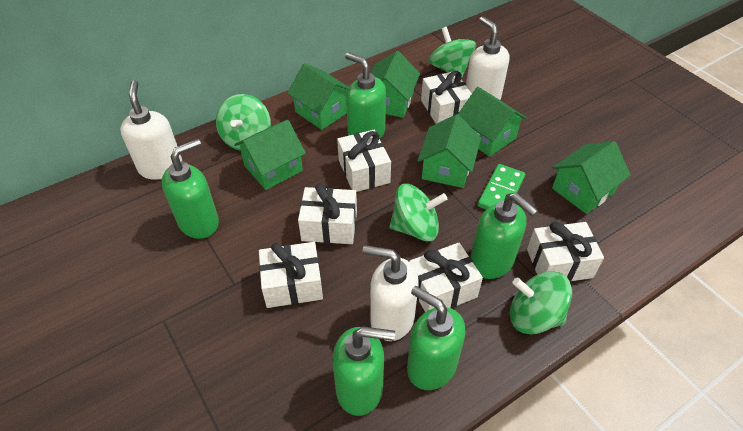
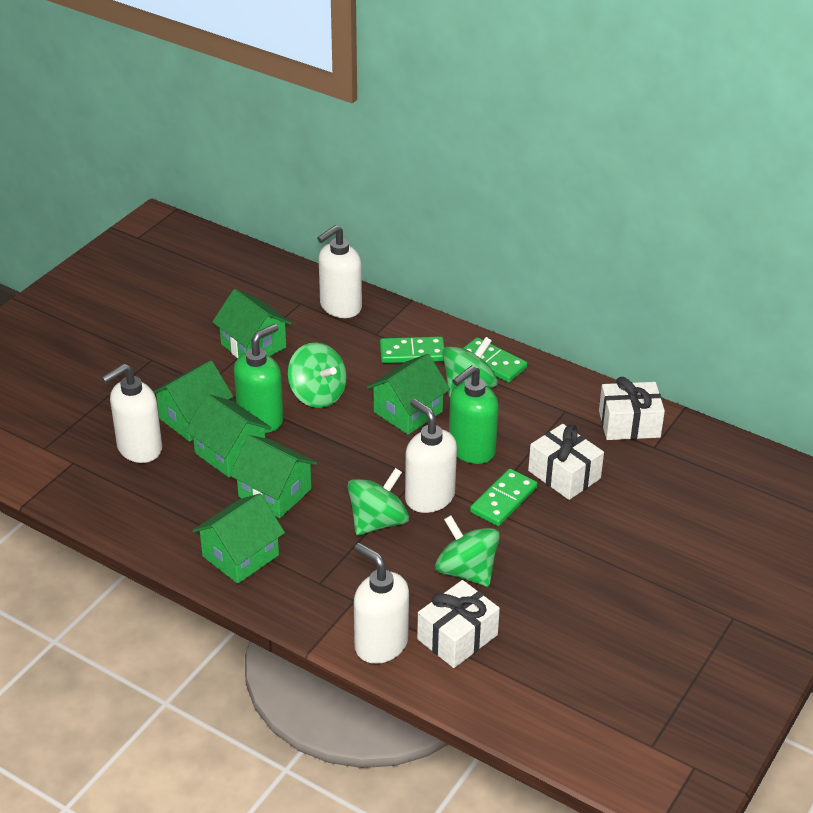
green domino: [478,164,525,209] = 1 -> [380,337,445,363] [464,337,527,382] [470,469,538,526] = 3
green soap dispenser: [162,139,219,239] [332,327,395,416] [345,52,386,139] [407,286,465,390] [471,192,538,279] = 5 -> [234,324,284,433] [449,365,499,464] = 2
white gift: [259,242,323,308] [298,183,357,244] [337,130,391,192] [409,243,483,312] [421,71,472,124] [527,221,604,282] = 6 -> [417,580,500,668] [528,424,604,500] [599,377,665,440] = 3
white soap dispenser: [120,80,182,180] [363,245,419,341] [466,16,509,100] = 3 -> [102,363,162,463] [317,225,362,318] [354,543,409,664] [405,399,457,513] = 4

